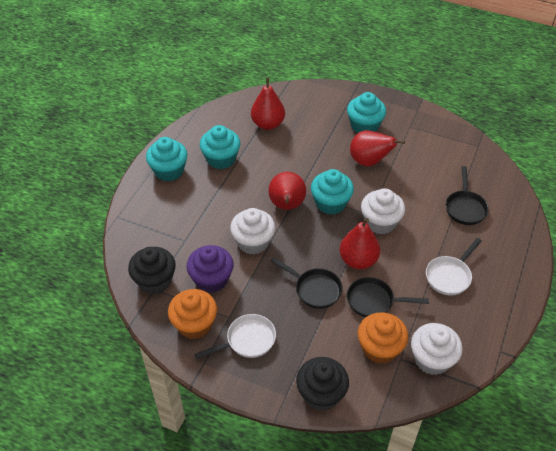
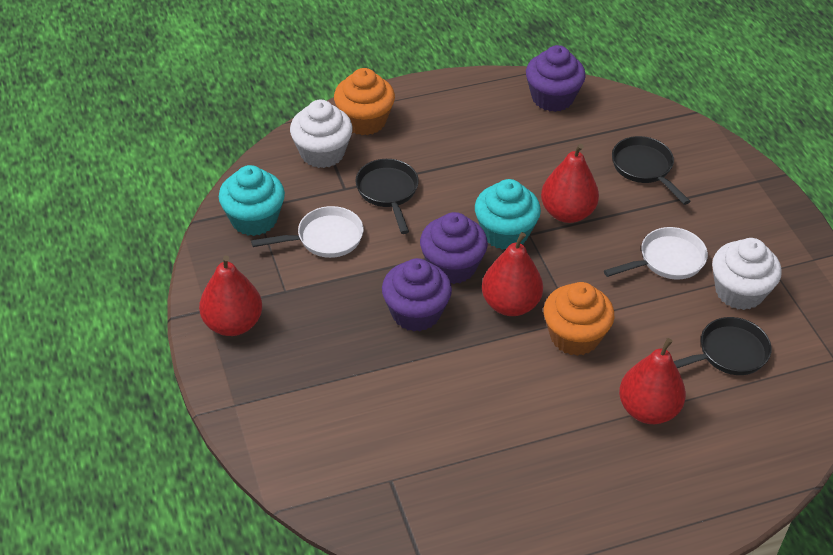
black cupcake: [128,247,176,294] [296,357,349,411] = 2 -> none = 0
purple cupcake: [187,245,234,293] = 1 -> [382,258,452,331] [420,212,488,284] [526,45,586,112] = 3
turquoise cupcake: [146,137,187,181] [200,125,240,169] [311,169,354,215] [347,92,386,133] = 4 -> [219,165,285,236] [475,179,541,250] = 2
white cupcake: [230,208,275,254] [361,188,405,234] [411,323,463,375] = 3 -> [290,100,353,168] [712,238,782,310] = 2

